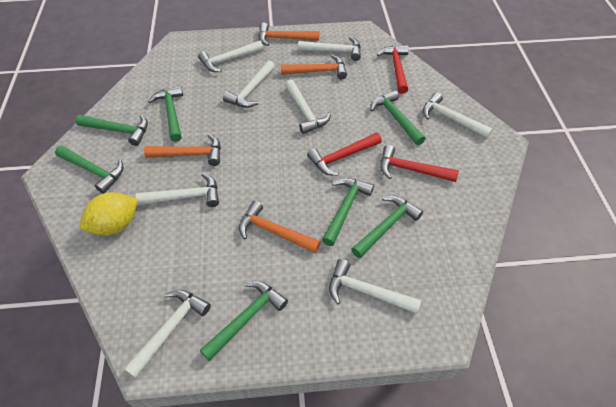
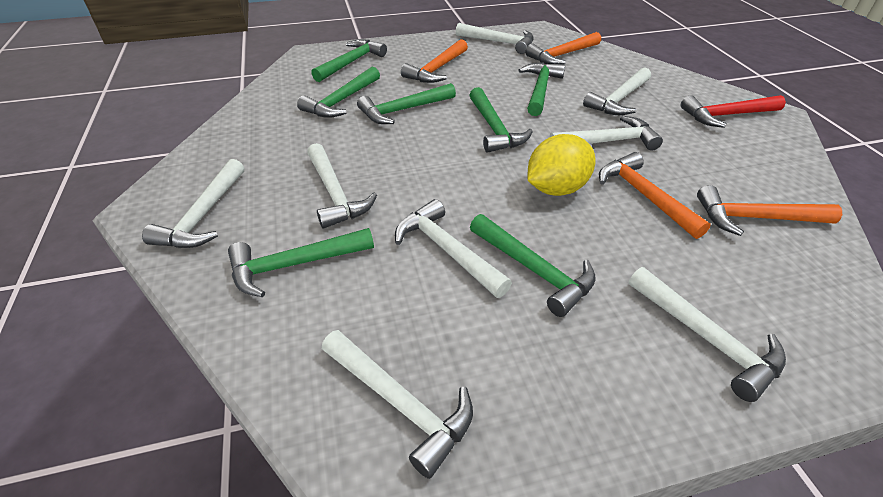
red hammer: [307,133,382,176] [377,45,409,94] [380,145,459,182] = 3 -> [681,95,786,128] = 1

